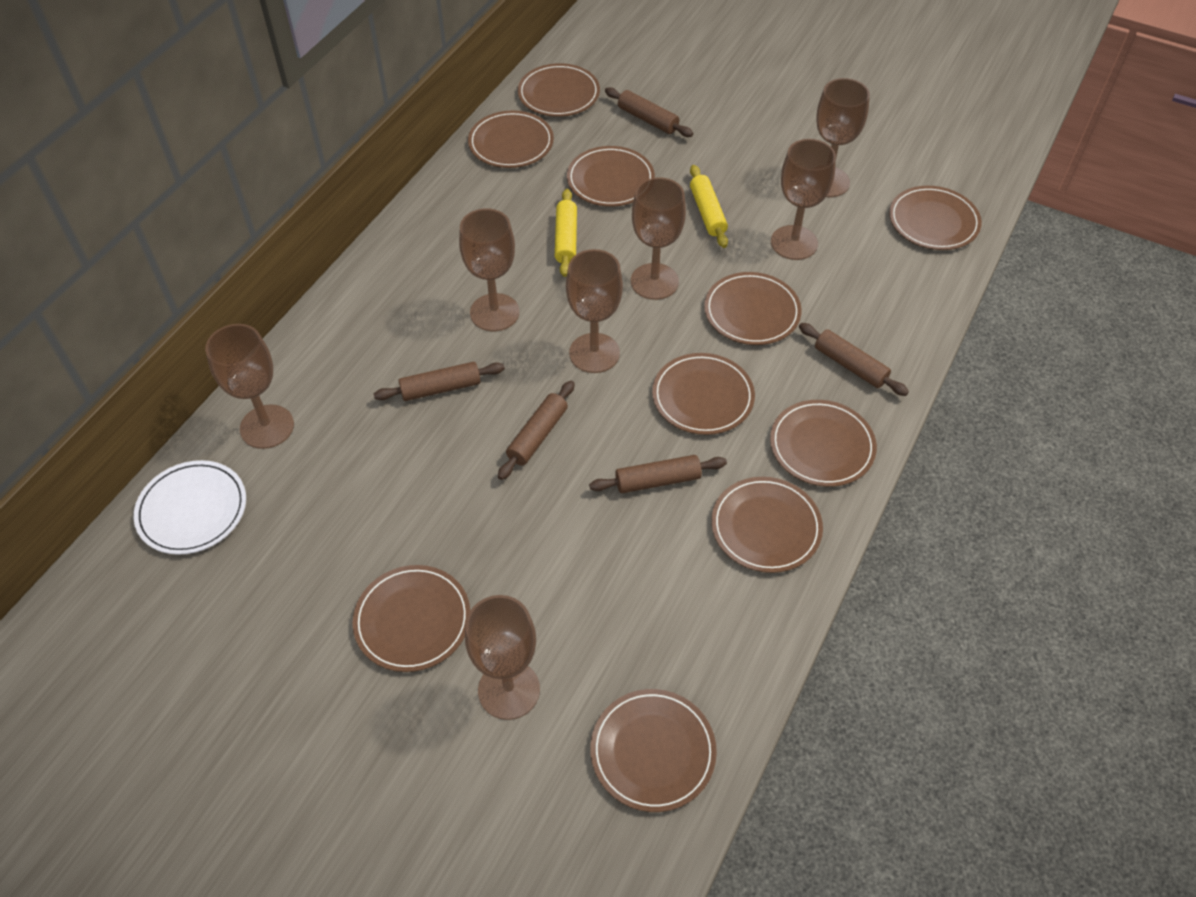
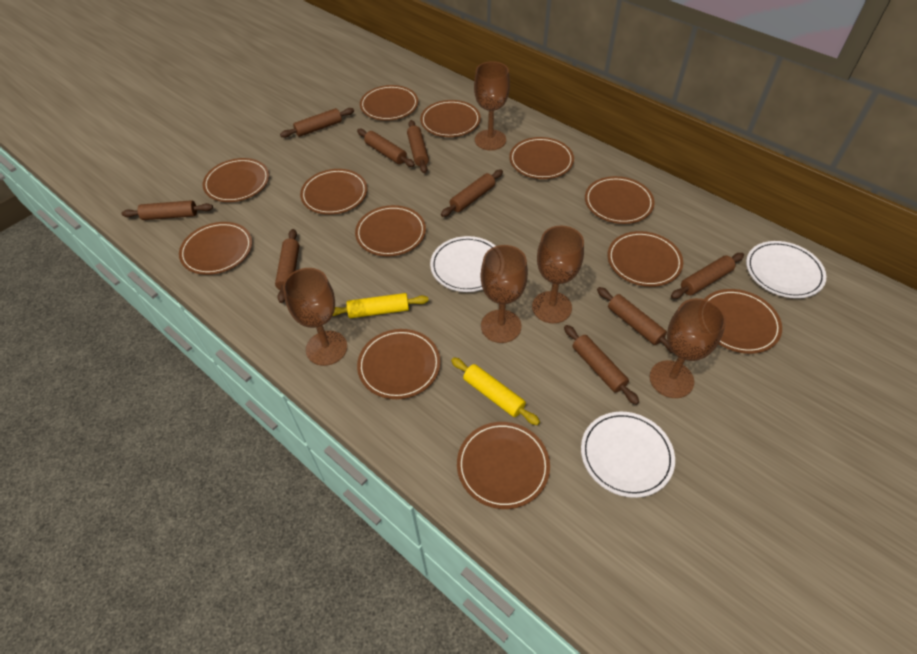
brown goblet: [205,324,294,449] [459,208,519,331] [465,595,540,720] [566,249,623,373] [631,177,686,300] [771,139,836,260] [816,78,870,197] = 7 -> [283,268,347,366] [474,61,510,150] [481,245,528,343] [532,226,584,323] [650,298,726,398] = 5
brown plate: [352,565,470,672] [468,110,554,168] [518,63,600,117] [567,146,655,207] [590,689,717,812] [652,353,755,435] [704,272,802,345] [711,477,823,573] [770,400,877,487] [889,186,982,250] = 10 -> [179,222,252,275] [203,158,269,202] [300,169,367,215] [355,205,426,256] [357,329,441,399] [360,85,418,121] [420,100,481,137] [457,422,550,509] [509,137,574,179] [585,176,655,224] [607,231,683,287] [704,289,782,354] = 12
brown rolling pin: [374,362,505,401] [498,381,575,480] [589,455,727,493] [605,87,693,137] [799,323,909,396] = 5 -> [122,200,213,220] [275,229,299,303] [280,108,354,138] [357,129,415,167] [407,120,429,173] [441,170,503,217] [564,325,639,405] [597,287,673,353] [671,253,744,299] = 9
white plate: [134,460,246,555] = 1 -> [430,236,495,292] [581,412,675,498] [746,241,826,298] = 3

